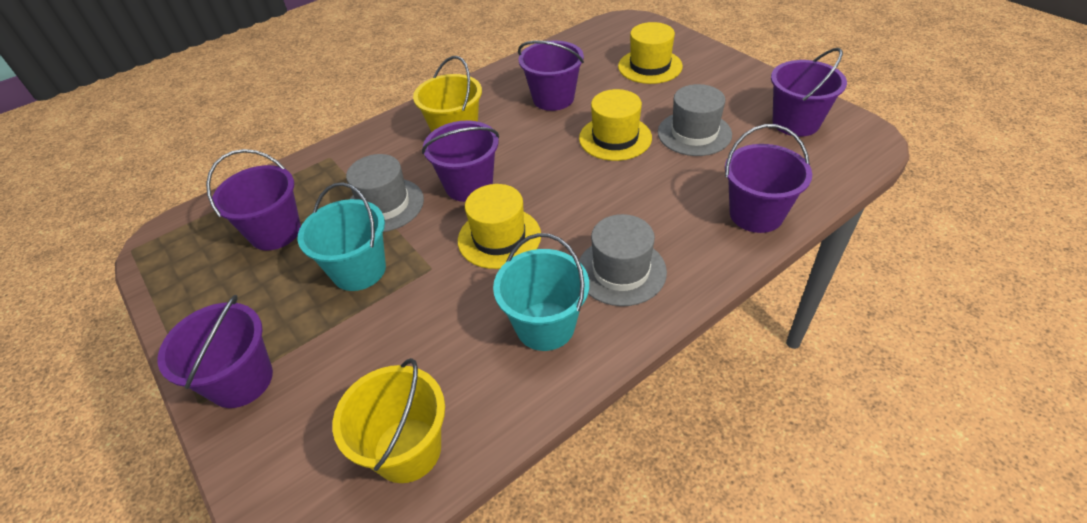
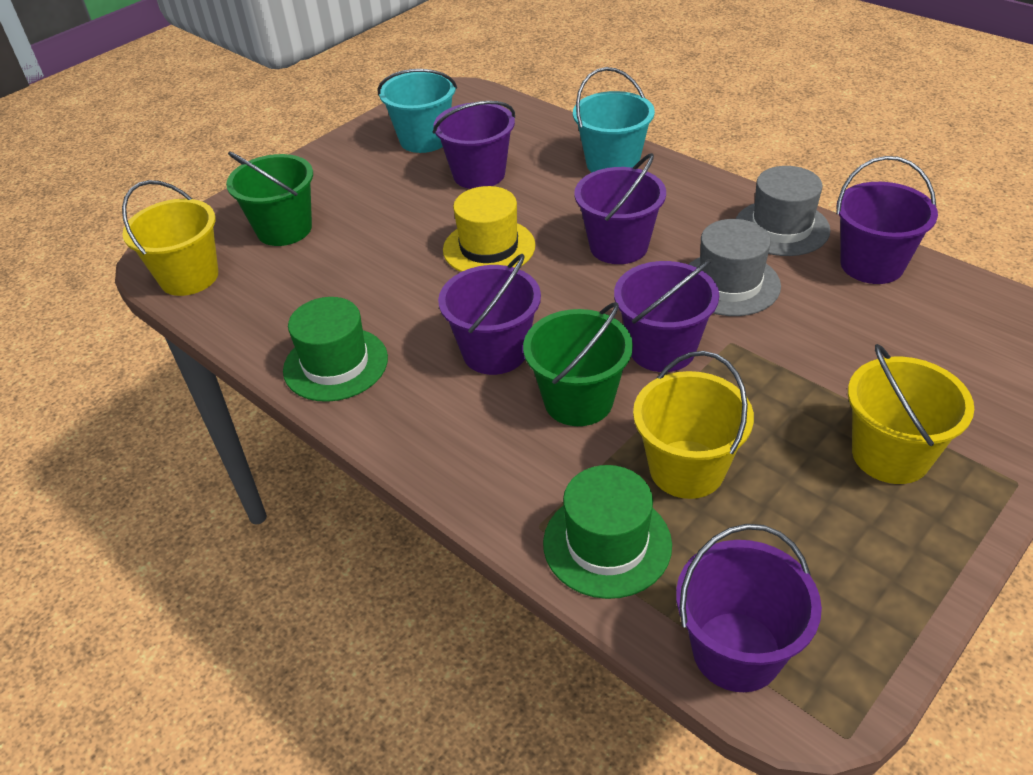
green bucket: none = 0 -> [226,151,313,246] [523,302,633,426] = 2
green hat: none = 0 -> [283,297,388,402] [543,465,672,599] = 2
grey hat: [346,154,424,232] [579,214,667,306] [658,84,732,156] = 3 -> [689,219,781,316] [736,166,831,256] = 2
yellow bucket: [332,358,445,483] [413,56,482,132] = 2 -> [122,180,218,296] [633,351,754,499] [848,344,974,484] = 3
yellow hat: [458,184,541,269] [579,89,652,161] [618,22,683,84] = 3 -> [443,186,535,272] = 1

